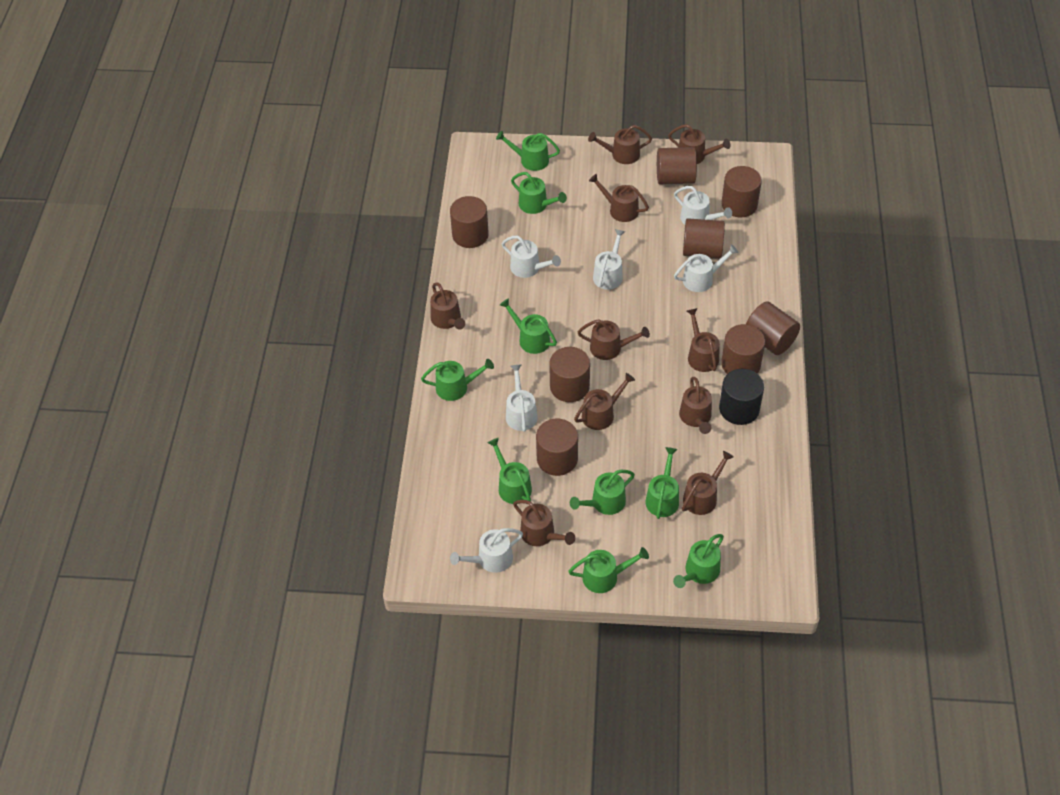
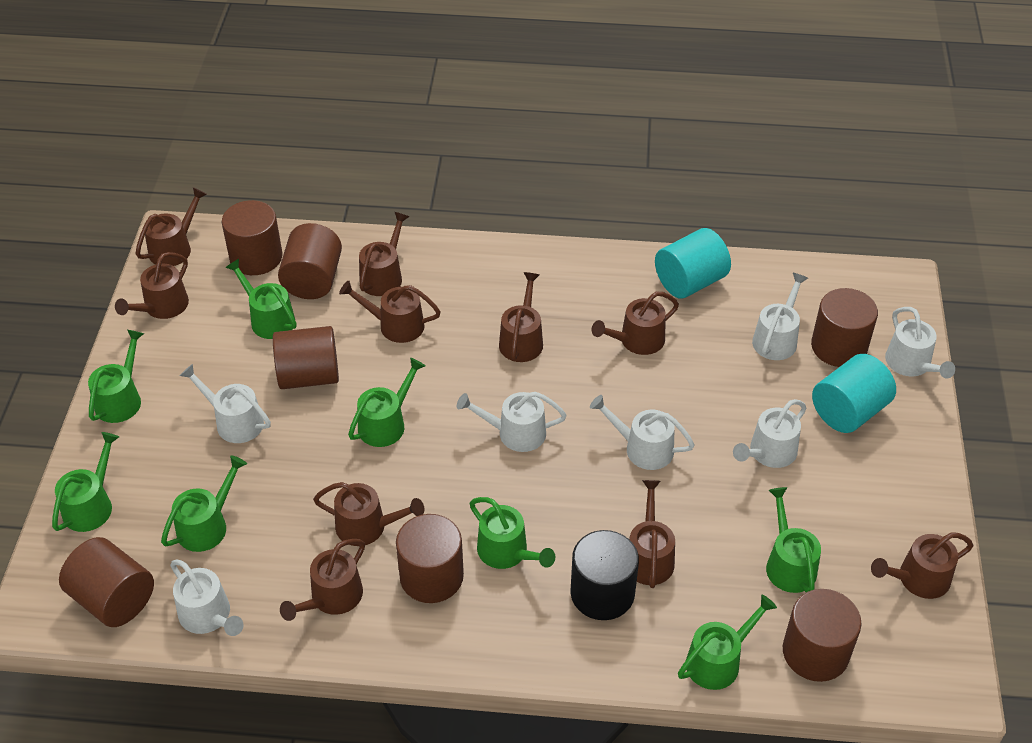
brown cylinder: [450,196,489,248] [536,419,578,476] [549,347,590,402] [657,147,697,184] [683,218,725,258] [721,324,765,374] [722,166,762,218] [746,301,800,355] = 8 -> [59,537,154,627] [222,200,283,275] [273,326,339,389] [278,223,342,299] [396,514,464,603] [783,589,862,682] [811,288,878,367] = 7
green watering can: [421,359,494,401] [488,438,532,504] [496,131,560,171] [500,298,557,354] [511,172,567,214] [568,547,649,593] [570,470,635,515] [645,447,679,519] [673,534,724,588] = 9 -> [52,432,119,532] [88,330,144,423] [161,455,247,552] [225,259,297,339] [348,358,425,447] [469,497,555,569] [678,594,777,690] [766,487,821,593] = 8
turquoise cylinder: none = 0 -> [655,228,731,299] [812,354,896,433] = 2
white watering can: [450,528,523,573] [502,236,561,278] [506,364,538,432] [593,229,625,290] [674,186,732,225] [674,244,739,292] = 6 -> [170,560,244,636] [180,364,271,443] [457,392,567,452] [590,395,694,470] [733,399,806,468] [752,273,808,360] [885,307,955,379] = 7

